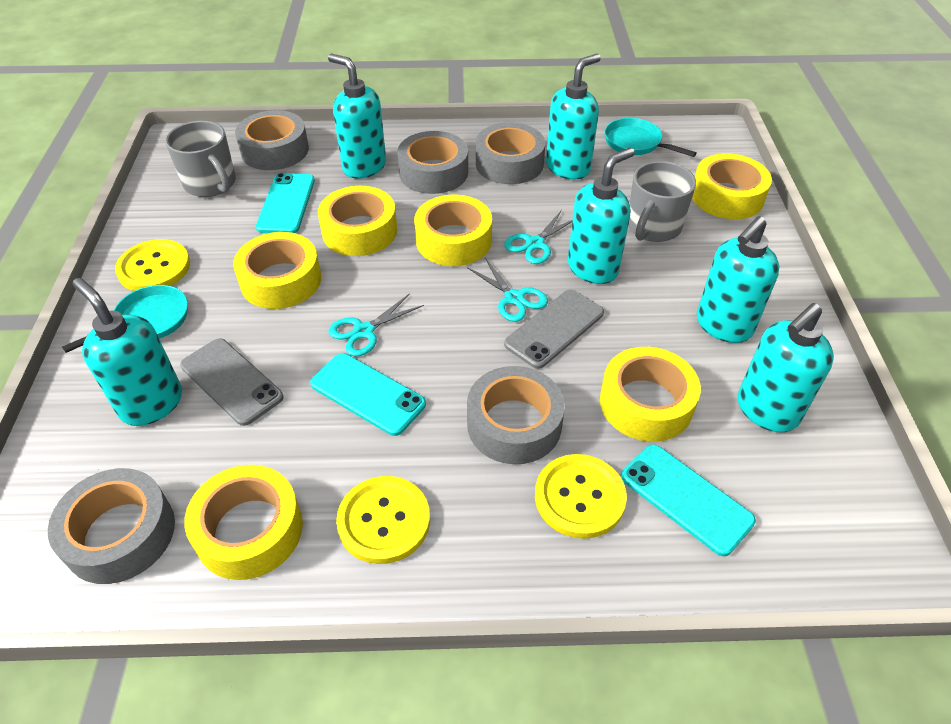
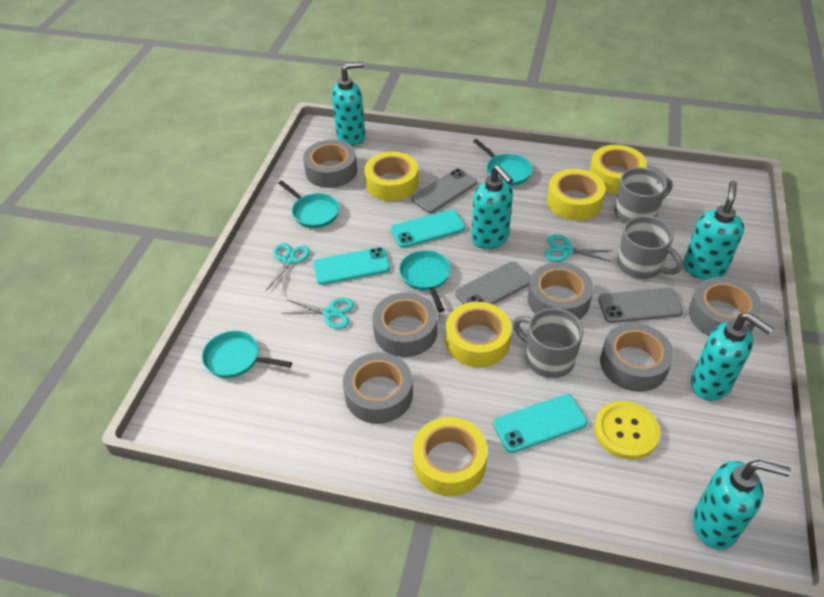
grey mug: [165,121,236,197] [628,161,696,242] = 2 -> [513,308,583,378] [615,167,673,224] [617,216,683,279] = 3
grey phone: [180,338,284,426] [504,290,604,369] = 2 -> [411,168,477,213] [455,262,531,304] [598,288,683,323] = 3
grey tape: [48,468,175,584] [235,110,309,170] [397,131,468,194] [467,366,565,464] [476,123,545,184] = 5 -> [303,140,357,188] [343,352,413,424] [373,293,437,357] [528,262,593,319] [600,323,674,392] [689,277,762,336] = 6
turquoise pan: [62,285,188,353] [604,118,697,157] = 2 -> [202,331,292,378] [278,180,339,228] [399,250,451,312] [473,139,532,186] = 4
turquoise soap dispenser: [72,278,182,426] [328,54,386,179] [546,54,601,180] [568,147,635,284] [697,216,779,343] [738,303,834,432] = 6 -> [332,61,365,146] [472,165,513,249] [683,181,744,280] [691,312,773,401] [693,460,791,550] = 5
yellow button: [115,239,190,291] [336,476,430,564] [535,454,627,539] = 3 -> [594,401,660,459] = 1
yellow tape: [184,465,303,580] [233,232,321,309] [318,186,397,256] [414,194,492,266] [600,347,701,442] [692,153,772,219] = 6 -> [364,152,418,201] [413,417,488,496] [446,302,512,367] [547,169,606,221] [590,145,647,194] = 5

